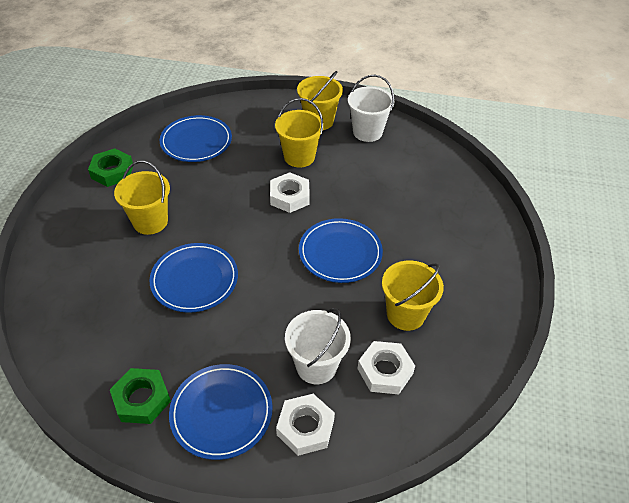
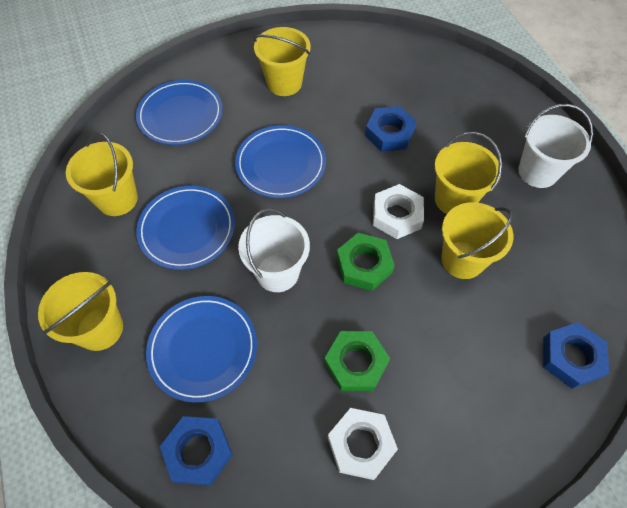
blue nut: none = 0 -> [160,416,233,485] [365,106,417,152] [543,322,609,389] = 3
white nut: [270,172,310,213] [276,394,335,456] [357,341,415,394] = 3 -> [328,408,398,480] [373,184,424,239] = 2
yellow bucket: [114,161,170,235] [275,98,324,168] [297,71,343,130] [382,260,444,331] = 4 -> [38,272,123,351] [66,132,138,216] [253,27,311,96] [435,132,502,214] [441,202,513,279] = 5

